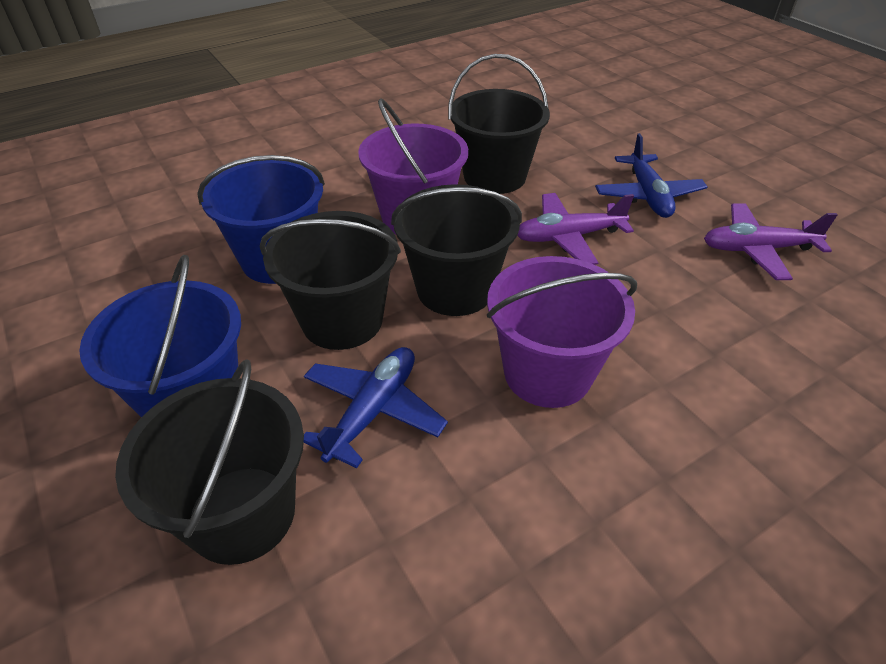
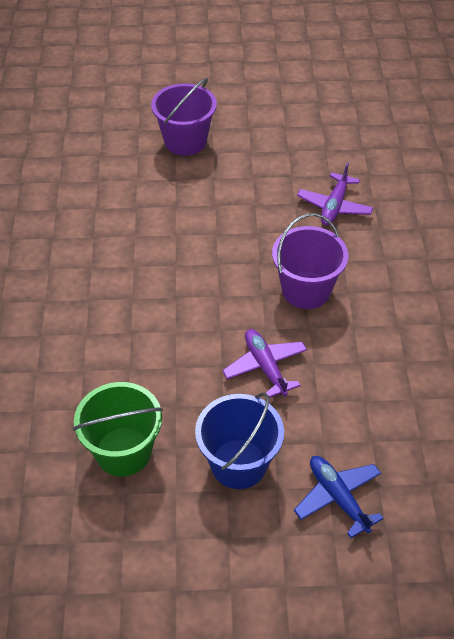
black bucket: [115,359,304,565] [260,211,401,350] [391,184,522,316] [448,54,550,194] = 4 -> none = 0
blue bucket: [79,255,241,417] [197,155,325,284] = 2 -> [195,392,284,489] = 1
blue plane: [303,347,448,469] [595,133,707,218] = 2 -> [294,456,384,538] = 1
green bucket: none = 0 -> [73,382,163,477] = 1

